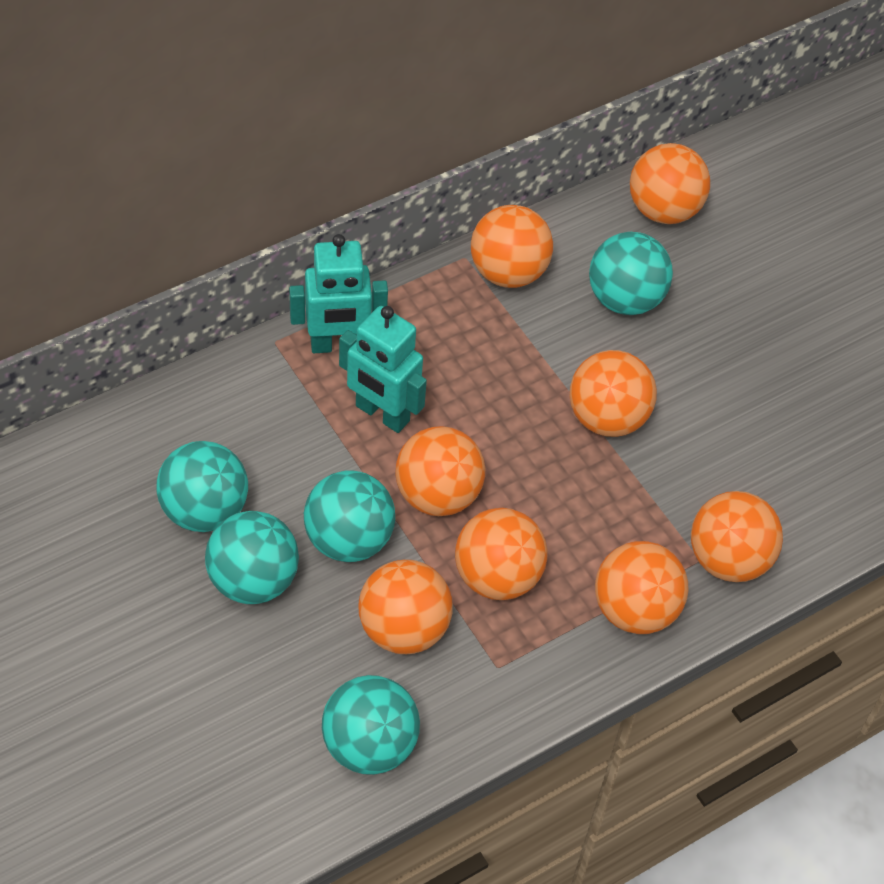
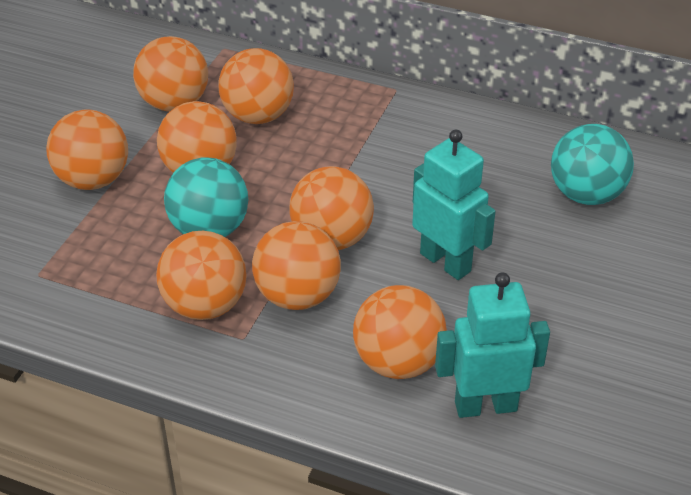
turquoise ball: [157,441,248,532] [205,511,299,604] [304,470,395,562] [322,675,420,775] [589,232,673,315] = 5 -> [164,157,248,237] [551,124,634,205] = 2

